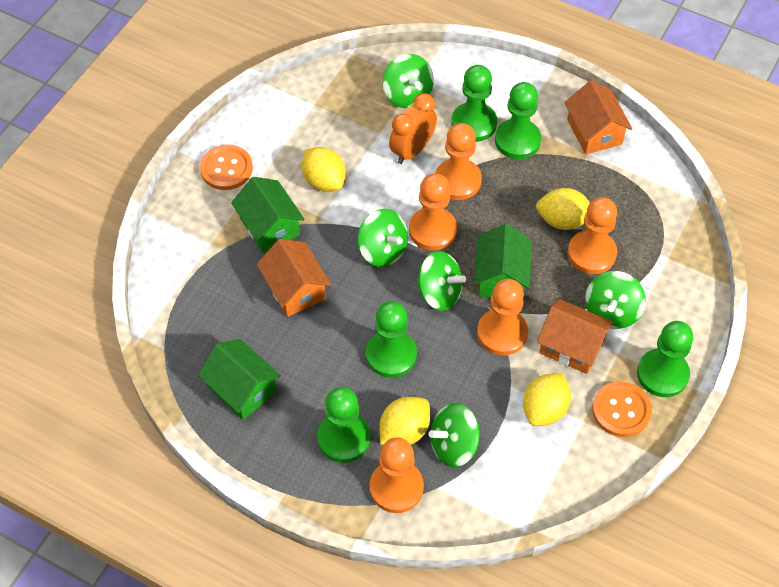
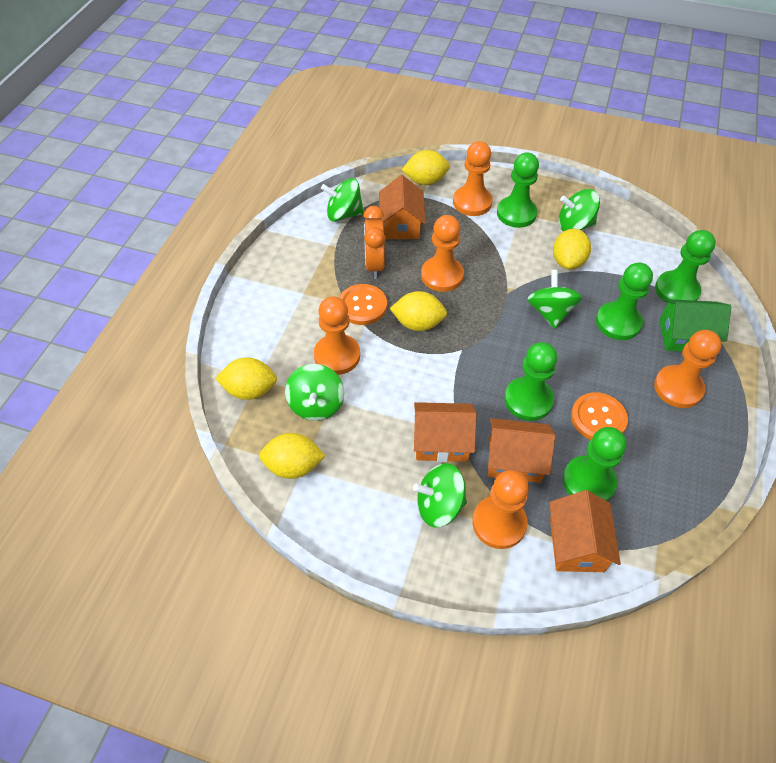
green house: [198,339,281,420] [231,177,305,253] [474,224,532,297] = 3 -> [659,299,731,351] = 1
orange house: [256,239,331,317] [537,299,614,374] [564,80,632,154] = 3 -> [379,175,426,239] [414,402,477,462] [488,418,555,483] [549,490,621,572] = 4
yellow lemon: [302,147,346,192] [380,397,430,445] [523,373,571,426] [536,188,590,230] = 4 -> [215,357,277,400] [259,433,325,479] [390,291,447,331] [402,150,450,185] [553,229,591,270] = 5

